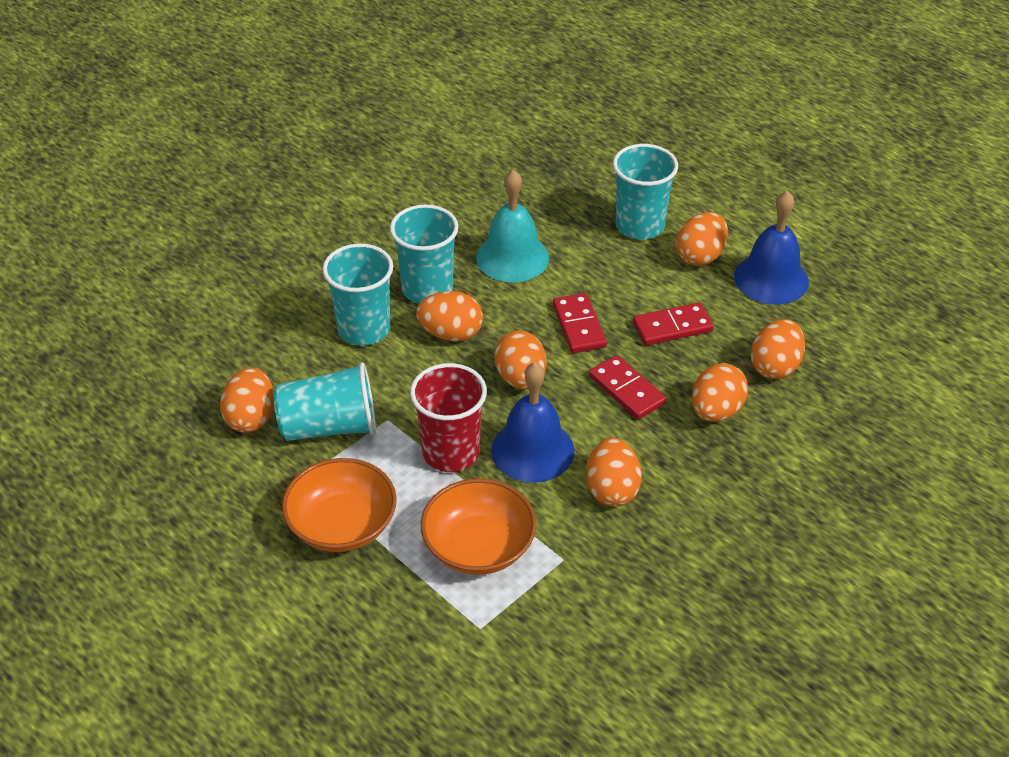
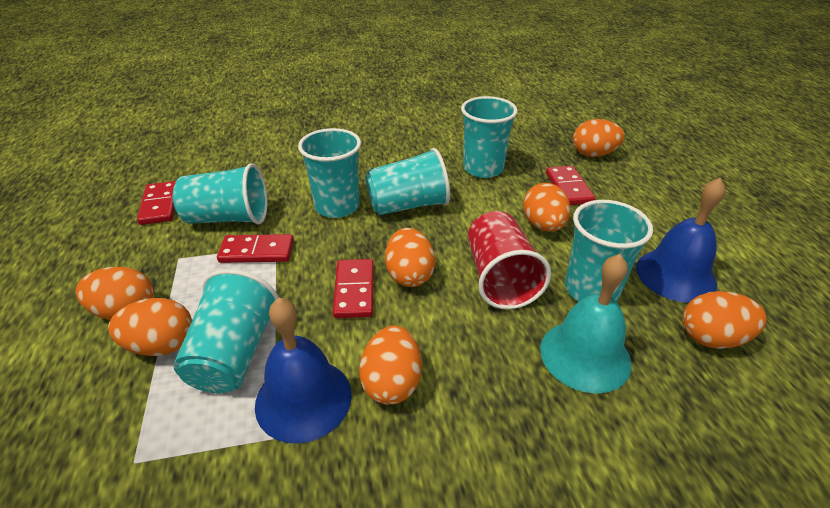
orange bowl: [282,458,397,552] [421,478,536,575] = 2 -> none = 0
red domino: [553,293,607,353] [589,355,667,420] [633,302,714,345] = 3 -> [137,181,176,225] [217,234,294,263] [333,259,374,318] [546,166,595,205] = 4
turquoise cup: [274,362,376,441] [323,243,393,346] [390,205,458,304] [613,144,678,240] = 4 -> [173,163,267,224] [173,269,279,393] [298,128,361,218] [365,148,450,215] [461,96,518,178] [565,200,653,302] = 6

